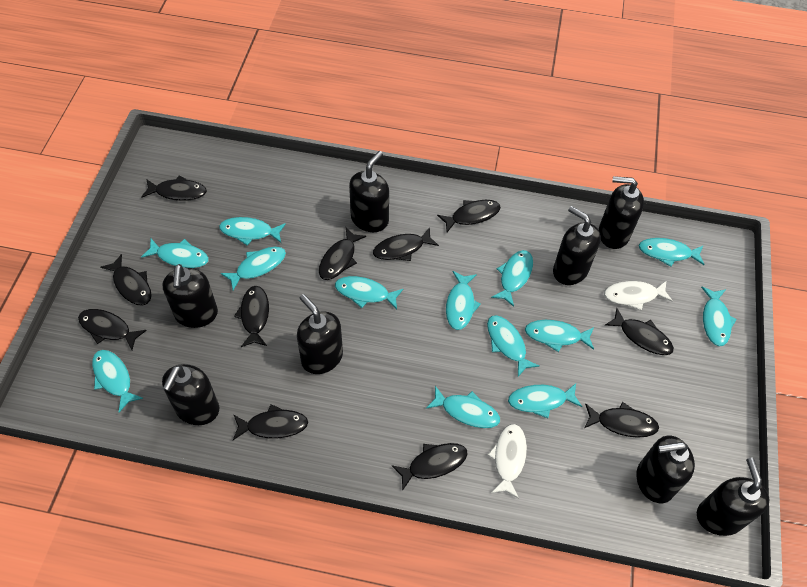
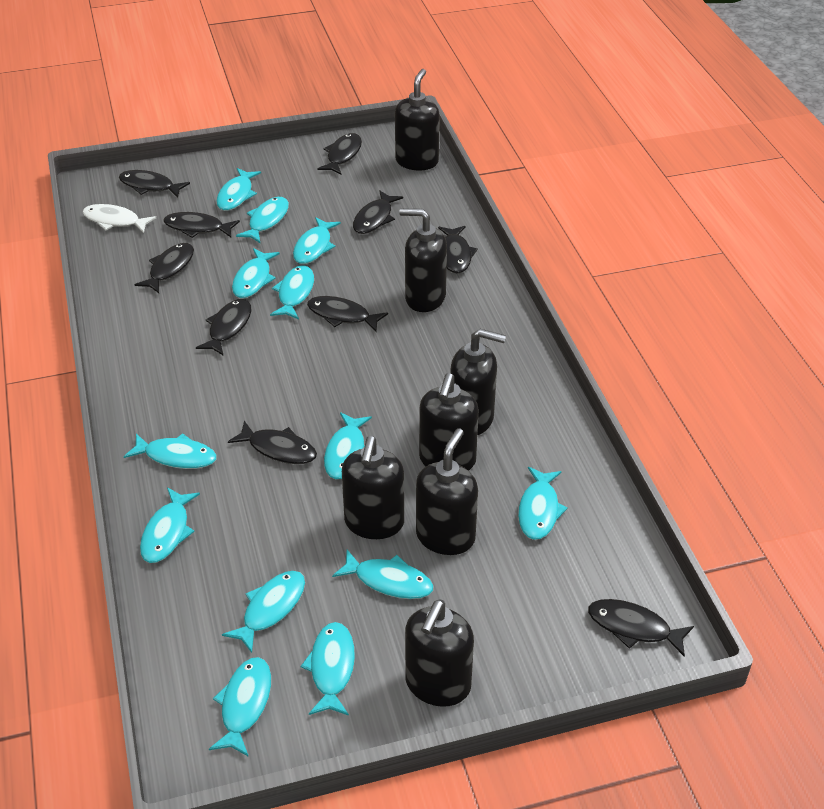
black fish: [78,309,147,350] [100,254,152,306] [141,175,207,201] [233,404,308,440] [234,286,269,347] [319,228,366,280] [373,227,439,261] [392,443,468,491] [437,200,501,232] [584,402,659,438] [604,308,674,355] = 11 -> [119,170,190,198] [134,243,194,293] [164,212,240,238] [196,299,252,356] [228,421,317,464] [307,296,388,331] [317,133,362,174] [353,190,403,234] [438,226,478,274] [588,599,694,657] = 10
black soap dispenser: [162,364,219,425] [163,264,218,328] [297,294,343,374] [349,151,389,232] [553,206,601,285] [599,176,644,249] [636,436,695,503] [697,457,769,536] = 8 -> [342,436,404,539] [395,69,440,170] [399,208,447,312] [405,600,474,707] [416,428,478,555] [419,373,479,471] [450,329,506,435] = 7
white fish: [488,424,527,499] [604,280,673,311] = 2 -> [82,204,156,233] = 1

